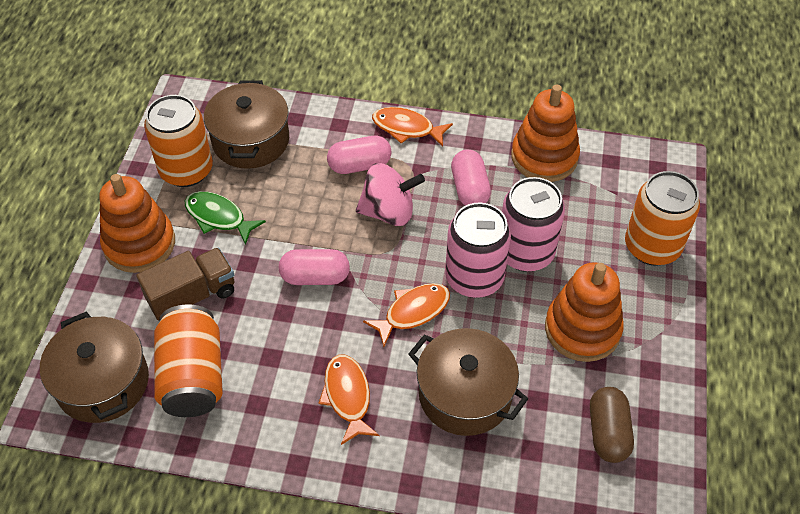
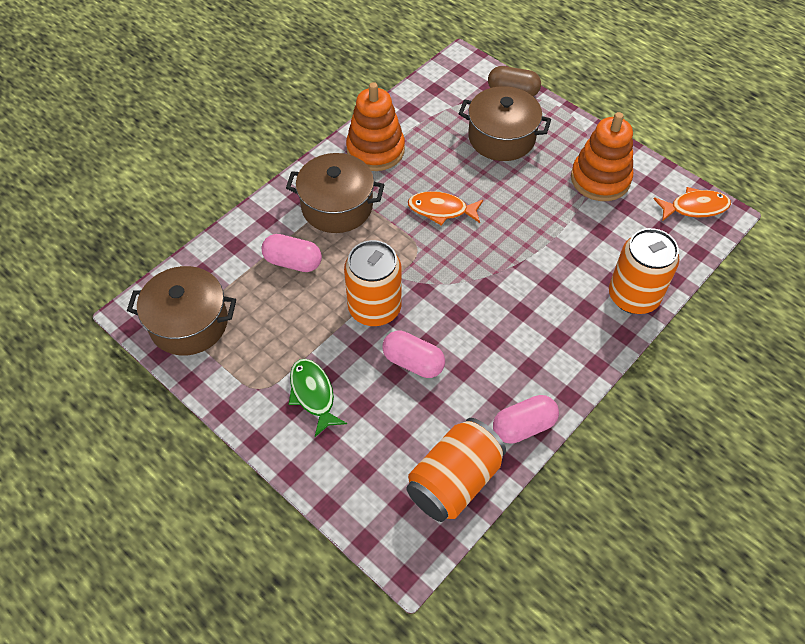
brown truck: [136,248,235,320] = 1 -> none = 0
orange fish: [319,355,379,445] [363,283,450,347] [372,107,453,147] = 3 -> [408,191,483,226] [654,187,731,221] = 2
orange stacking toy: [99,174,175,273] [511,84,580,182] [545,262,624,362] = 3 -> [346,82,405,171] [571,112,633,201] = 2
pink can: [445,203,511,298] [502,177,565,272] = 2 -> none = 0
pink spinning top: [356,163,425,226] = 1 -> none = 0

